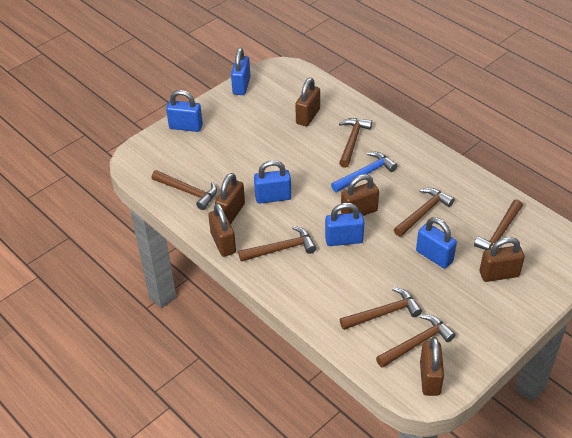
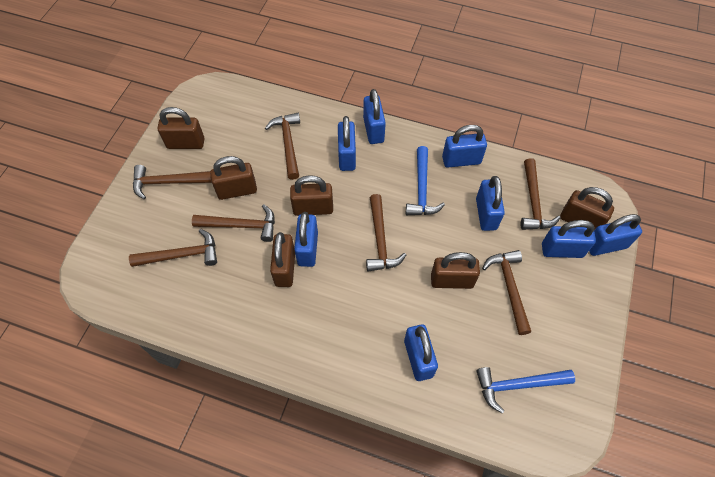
blue hammer: [331,152,397,192] = 1 -> [406,146,445,215] [476,367,575,414] = 2
blue padlock: [166,90,203,132] [231,48,250,95] [254,160,291,204] [325,203,364,246] [416,217,457,269] = 5 -> [294,212,318,267] [338,116,356,171] [363,89,386,144] [404,324,438,381] [442,125,487,167] [476,176,505,231] [542,220,596,258] [589,214,642,256] = 8

